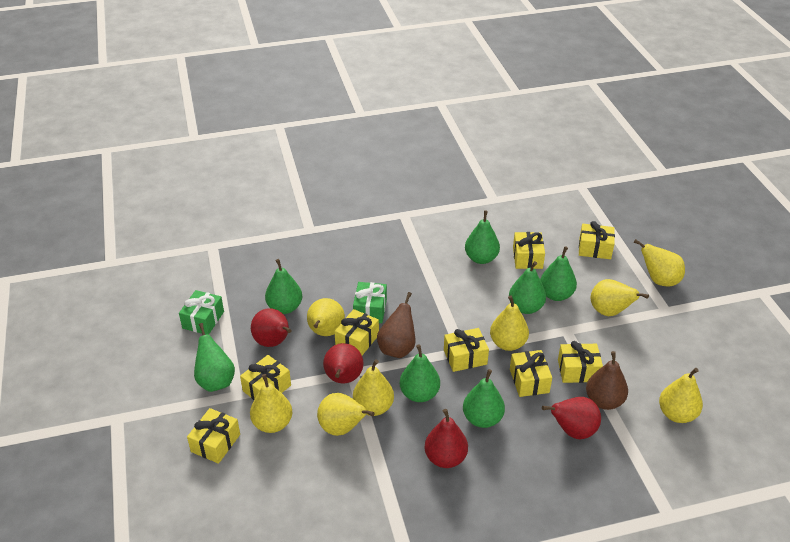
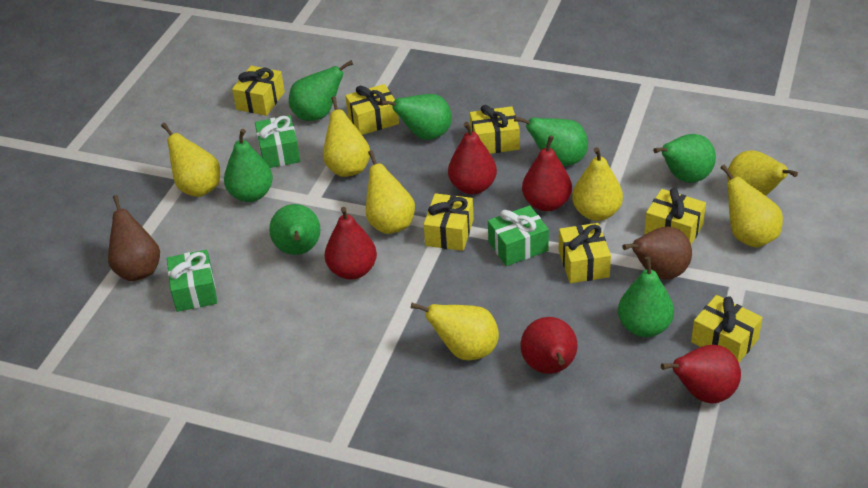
green gift: [179,290,224,335] [353,282,387,323] = 2 -> [167,250,217,312] [255,115,300,168] [488,205,549,266] = 3
red pear: [251,308,291,347] [323,343,363,384] [425,409,468,468] [542,397,601,439] = 4 -> [325,207,377,280] [448,122,497,194] [521,317,577,374] [522,135,572,211] [661,345,741,404] = 5
yellow gift: [187,408,240,464] [240,355,291,400] [334,309,379,355] [444,328,489,372] [510,350,552,397] [513,232,545,269] [558,341,603,383] [579,221,615,259] = 8 -> [232,66,285,116] [345,84,399,135] [424,193,474,251] [470,105,520,154] [559,223,611,283] [644,188,706,245] [691,295,763,362] = 7
yellow pear: [250,374,292,433] [307,298,345,336] [317,393,375,436] [353,359,394,416] [490,295,529,351] [591,279,649,316] [633,239,685,286] [659,368,703,423] = 8 -> [161,123,220,197] [323,97,370,177] [366,150,415,234] [411,303,499,361] [572,147,623,221] [720,164,783,248] [727,151,798,196] = 7

